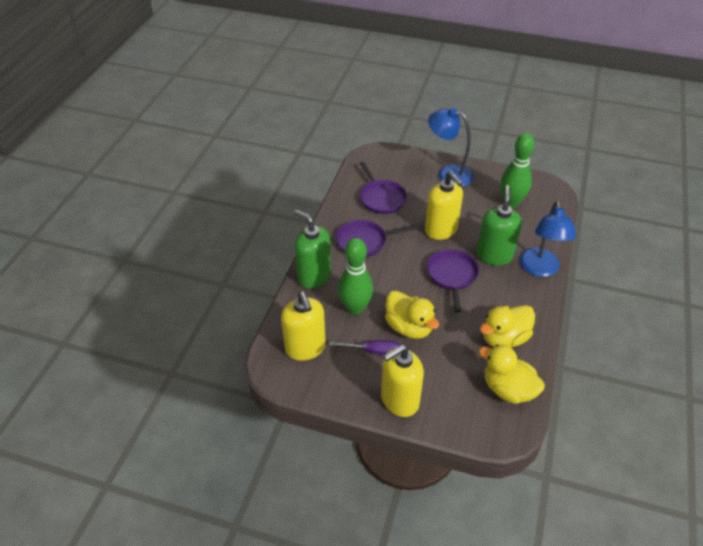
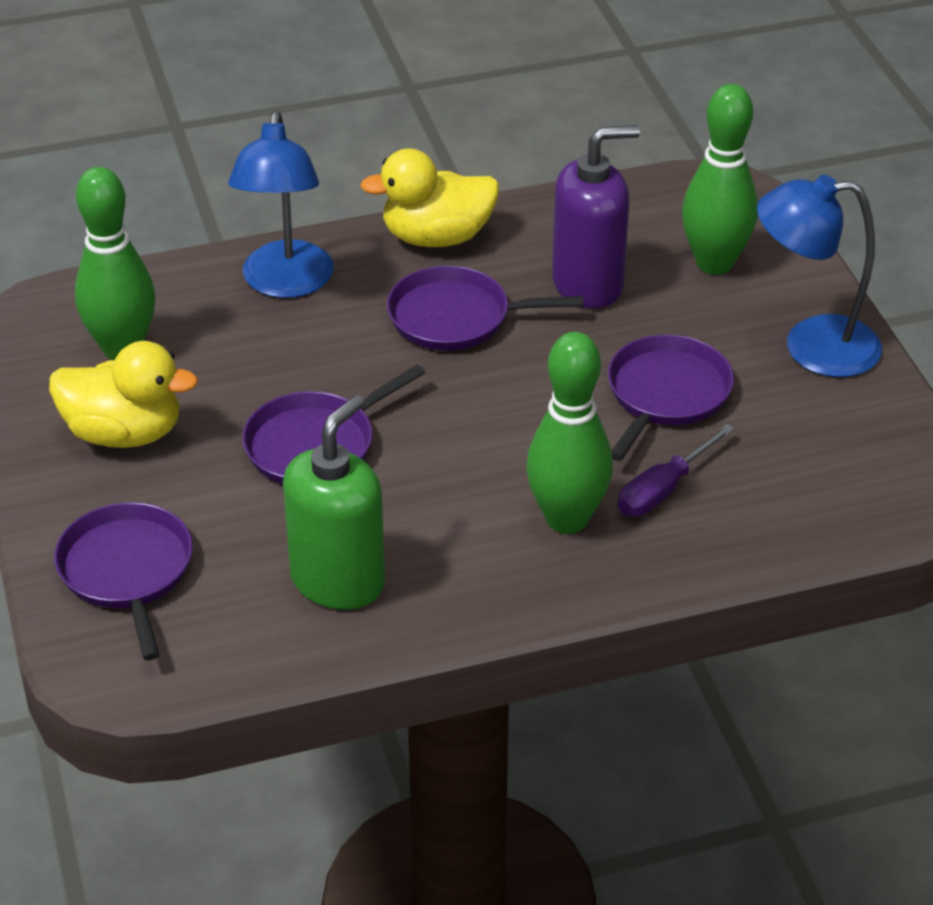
green bowling pin: [338,238,373,315] [500,133,535,208] = 2 -> [75,167,155,360] [526,332,613,534] [682,84,758,275] = 3
green soap dispenser: [294,210,331,288] [476,185,522,266] = 2 -> [283,395,385,610] = 1
purple pan: [336,220,416,257] [360,162,407,214] [427,249,479,313] = 3 -> [54,502,193,661] [243,364,425,484] [387,266,583,350] [608,335,734,461] = 4
purple soap dispenser: none = 0 -> [552,125,640,309] = 1
yellow duck: [385,291,439,339] [479,344,545,404] [480,305,535,348] = 3 -> [49,341,198,448] [360,148,499,247] = 2
yellow soap dispenser: [281,292,326,361] [381,345,424,417] [425,171,463,240] = 3 -> none = 0

